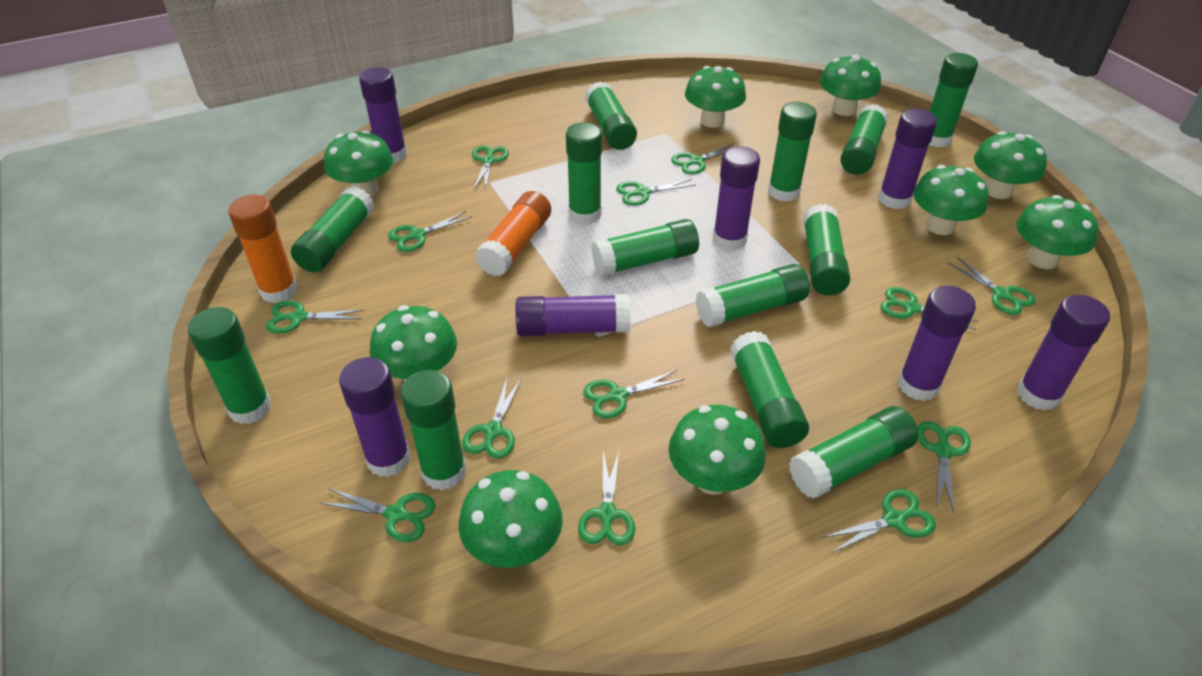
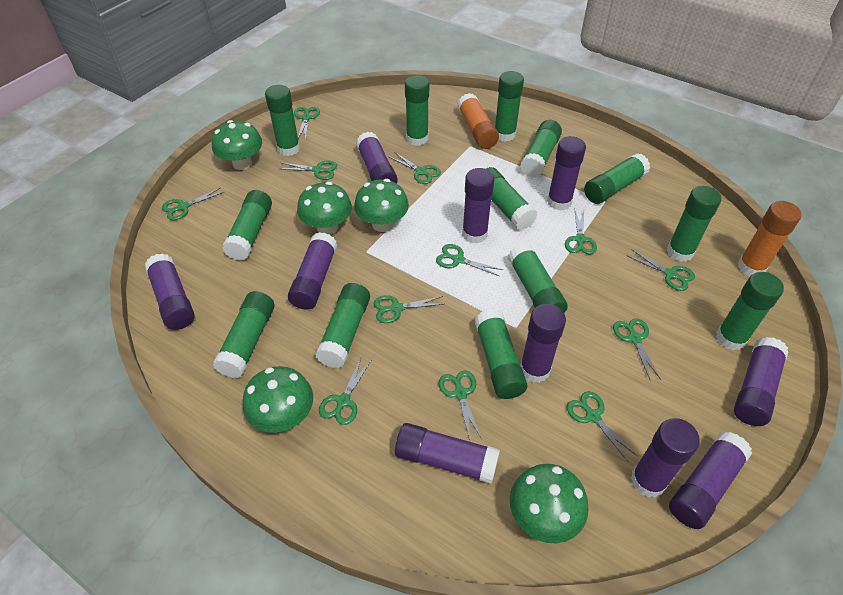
green mushroom: [324,130,393,197] [370,305,457,381] [459,470,563,568] [669,405,766,495] [685,66,746,128] [820,54,881,116] [913,165,989,235] [974,131,1047,199] [1016,195,1099,269] = 9 -> [212,120,262,170] [243,366,313,433] [297,182,352,235] [354,179,409,232] [510,464,588,543] = 5
green scissors: [266,301,364,334] [320,488,435,542] [388,211,472,252] [462,378,522,459] [472,146,509,190] [578,451,635,545] [583,370,684,418] [616,179,696,206] [671,143,734,175] [822,489,936,553] [880,287,978,330] [917,421,971,513] [948,257,1036,315] = 13 -> [162,188,224,220] [280,160,337,180] [294,107,320,138] [319,358,371,425] [374,295,443,323] [389,152,441,184] [436,244,503,276] [438,370,482,440] [565,211,597,254] [567,391,637,462] [613,318,661,381] [626,249,695,291] = 12
purple glue stick: [339,357,411,477] [359,67,407,163] [515,294,630,336] [713,146,760,251] [878,109,937,209] [898,286,976,401] [1017,295,1110,411] = 7 -> [145,253,195,330] [288,232,337,310] [356,132,398,184] [395,423,500,484] [462,168,494,244] [520,304,566,383] [547,136,586,210] [631,418,700,497] [669,431,752,529] [734,337,789,426] = 10

